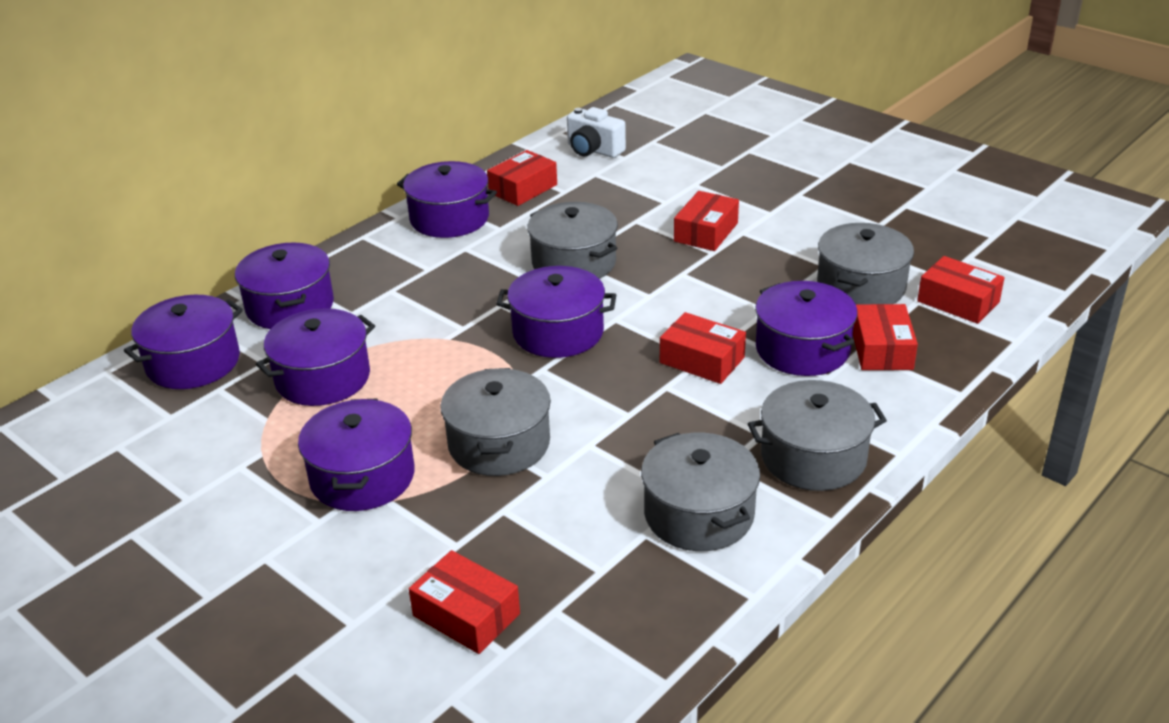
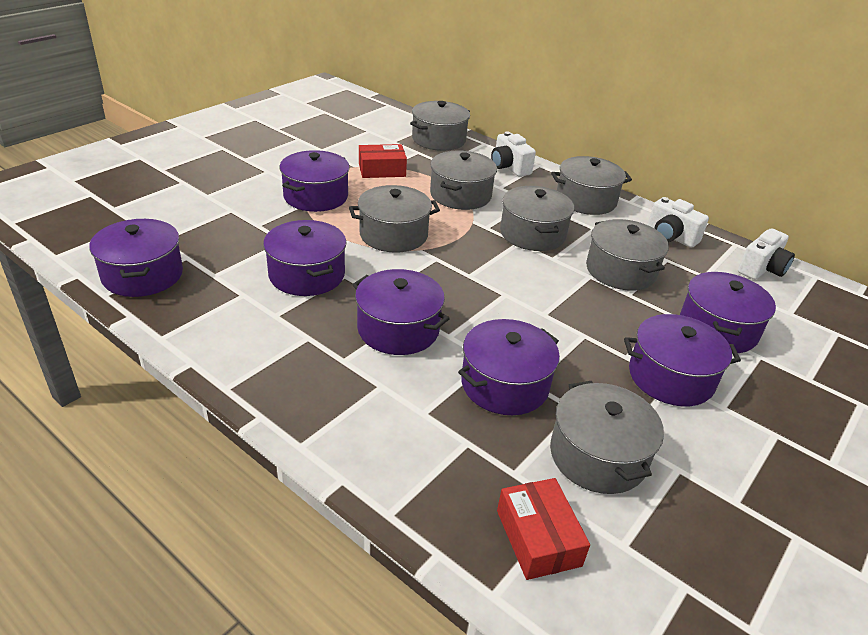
grey pot: [440,368,551,476] [527,202,618,279] [641,433,760,551] [748,380,887,491] [817,223,914,305] = 5 -> [349,185,440,253] [410,101,470,151] [430,150,497,210] [500,186,574,251] [550,381,664,494] [551,156,632,215] [586,219,669,291] = 7
red box: [409,550,520,654] [487,150,557,206] [660,312,746,384] [674,191,739,251] [853,304,918,370] [917,256,1005,324] = 6 -> [359,144,407,178] [497,478,590,580] = 2
white camera: [567,107,626,158] = 1 -> [491,131,536,177] [648,197,709,248] [738,228,795,280] = 3

